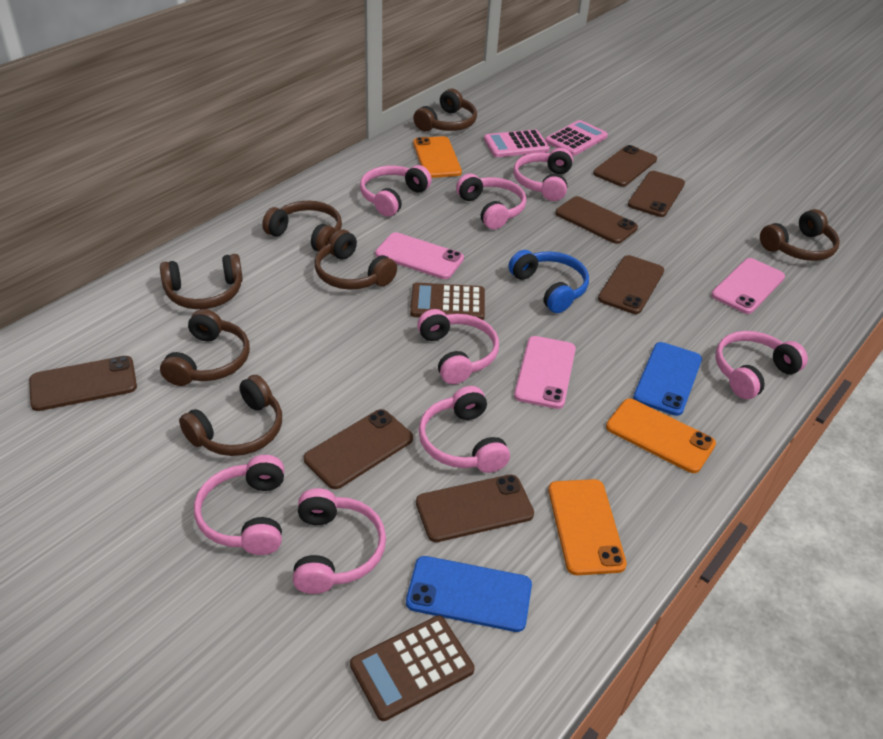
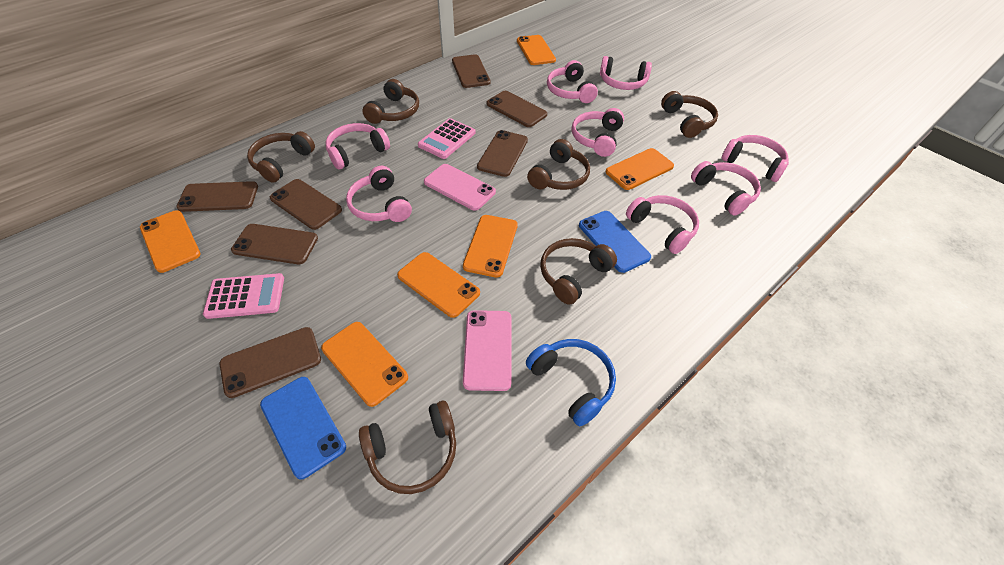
brown calculator: [350,615,475,721] [410,283,485,320] = 2 -> none = 0
brown headphones: [160,254,243,309] [160,309,250,386] [179,375,282,456] [262,200,342,251] [315,230,397,290] [413,89,477,131] [760,209,840,261] = 7 -> [247,131,315,183] [359,401,456,494] [362,79,419,124] [527,139,590,190] [540,238,617,305] [661,91,718,138] = 6
orange phone: [413,136,462,178] [548,479,627,575] [606,399,716,473] = 3 -> [140,210,201,273] [321,322,408,407] [397,252,480,318] [463,215,518,278] [517,35,556,65] [606,148,674,190] = 6
pink phone: [375,232,464,279] [514,336,576,409] [711,258,785,314] = 3 -> [424,164,496,211] [463,310,511,391] = 2

